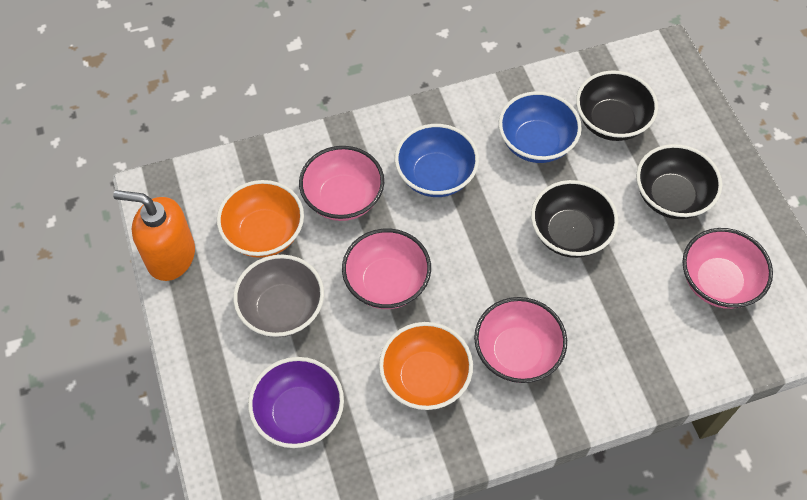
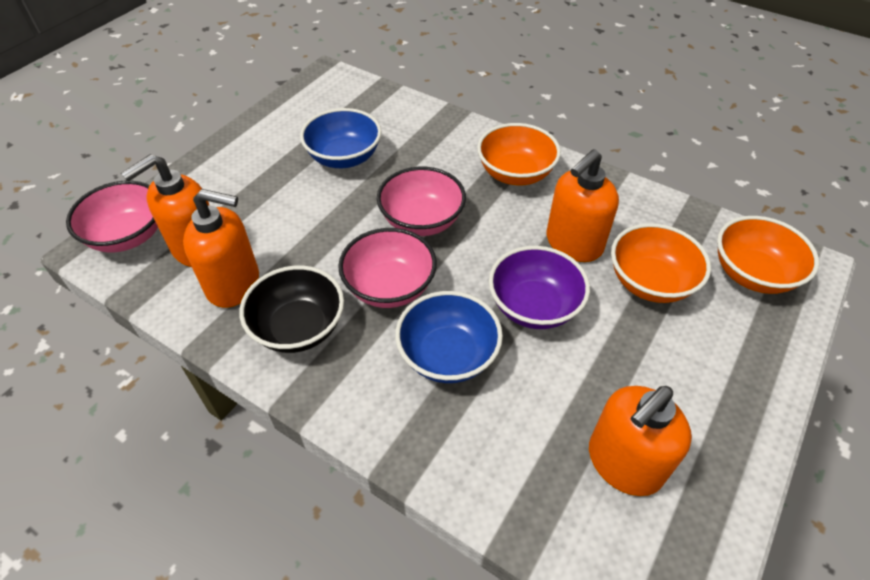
black bowl: [531,180,618,258] [576,70,658,141] [636,144,722,219] = 3 -> [239,266,344,353] = 1
grey bowl: [233,255,324,337] = 1 -> none = 0
orange bowl: [217,180,304,258] [379,322,473,410] = 2 -> [477,123,561,185] [611,223,711,303] [717,216,819,294] = 3
orange soap dispenser: [113,190,195,281] = 1 -> [121,154,210,267] [183,189,259,308] [547,149,619,262] [589,386,692,496] = 4
pink bowl: [299,146,384,221] [342,229,431,309] [474,297,567,383] [682,228,773,309] = 4 -> [66,181,158,253] [338,228,437,308] [377,167,466,236] = 3

